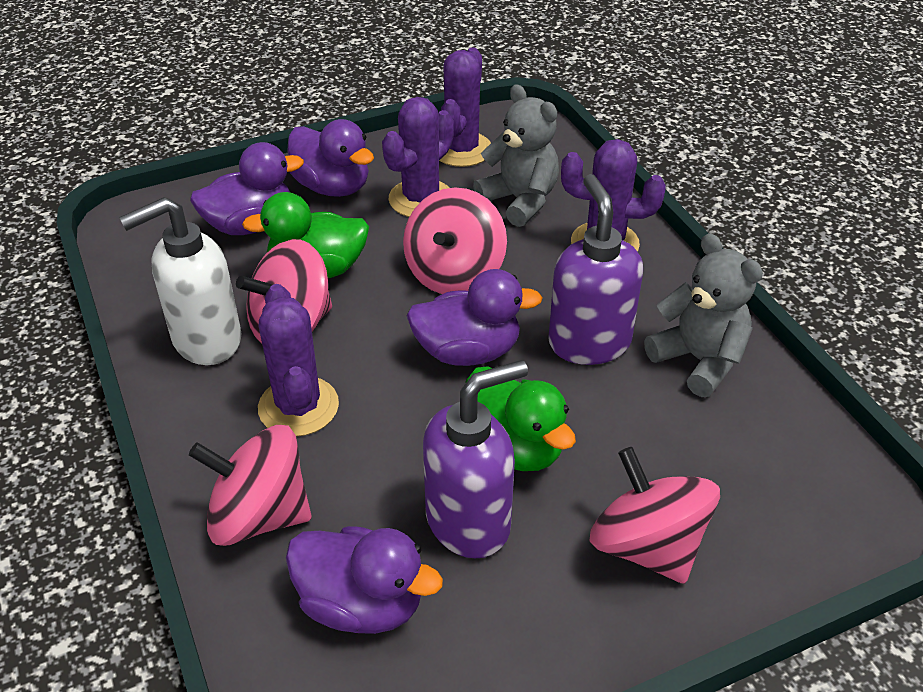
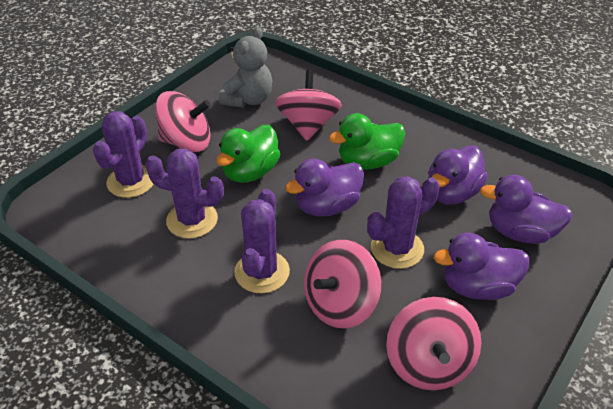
grey teddy bear: [473,84,559,227] [644,233,763,397] = 2 -> [219,27,272,108] = 1
purple soap dispenser: [423,360,528,558] [548,174,643,365] = 2 -> none = 0
white soap dispenser: [119,197,241,365] = 1 -> none = 0

